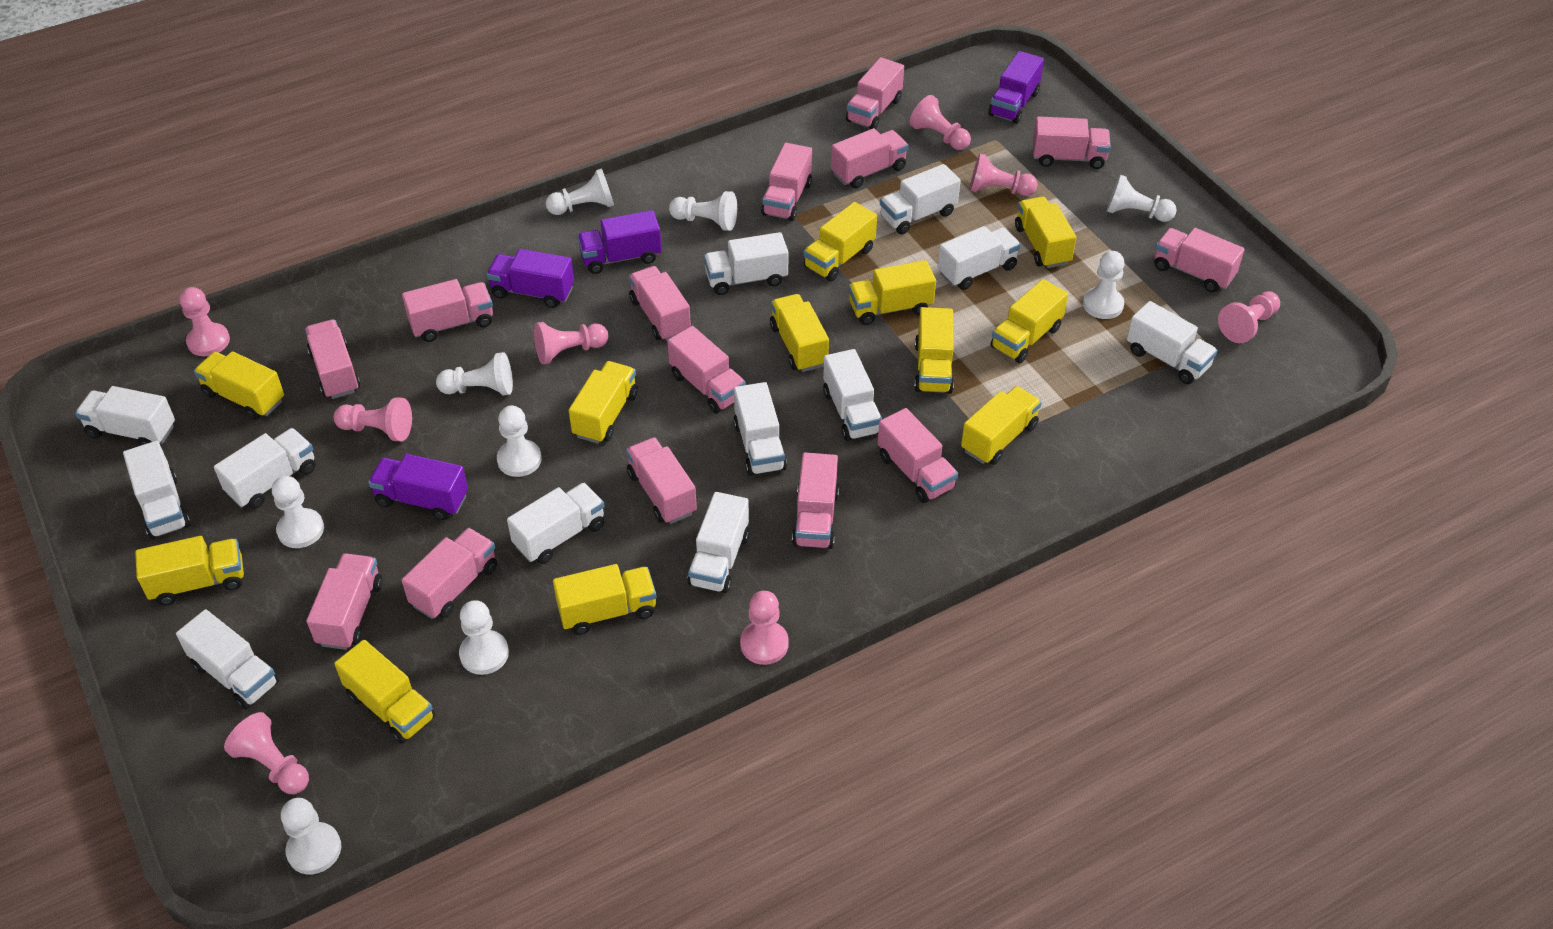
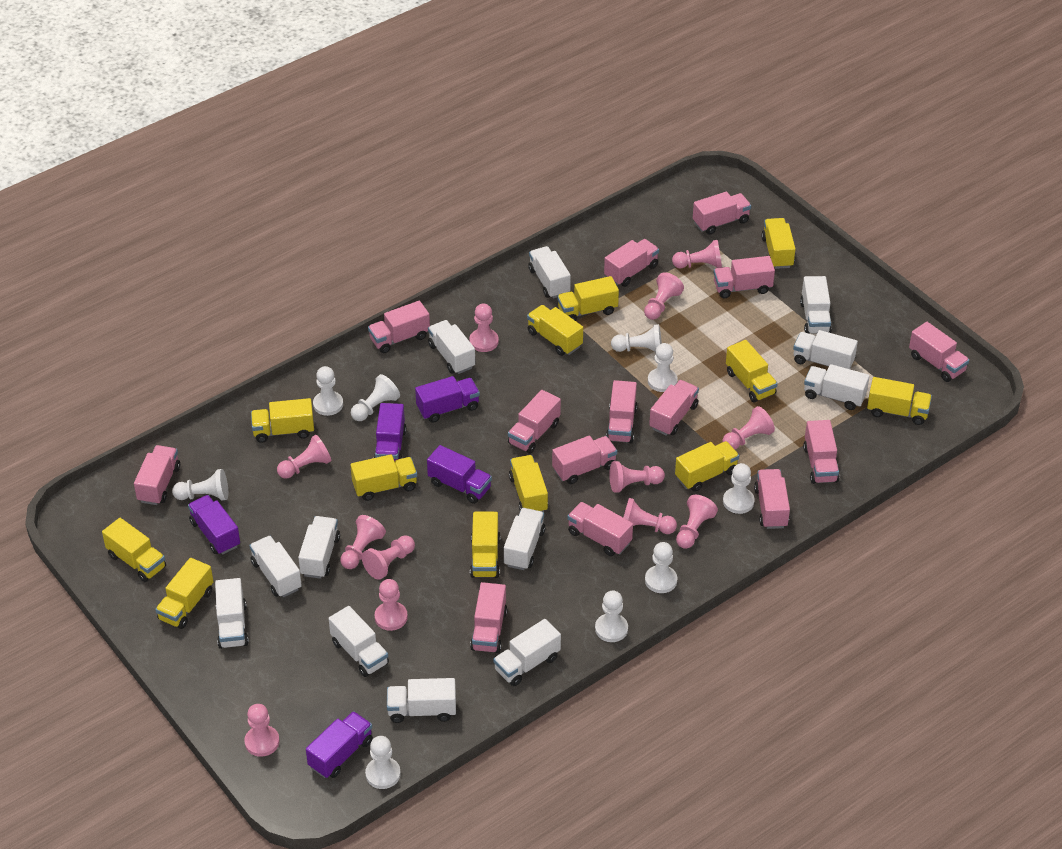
pink pawn: [180,287,230,356] [224,712,309,794] [334,397,412,442] [534,322,608,364] [740,591,789,665] [910,95,971,150] [970,153,1038,196] [1218,291,1280,343] = 8 -> [244,704,280,757] [277,435,331,479] [340,515,386,569] [362,535,415,580] [375,579,408,631] [469,304,499,352] [609,461,665,493] [623,498,677,534] [644,272,684,320] [672,240,722,268] [676,495,718,549] [722,406,775,449] = 12
purple truck: [368,454,468,520] [487,249,574,308] [577,210,662,274] [988,51,1044,124] = 4 -> [188,495,240,555] [306,711,373,778] [374,403,406,461] [415,376,480,423] [427,445,492,504] = 5

